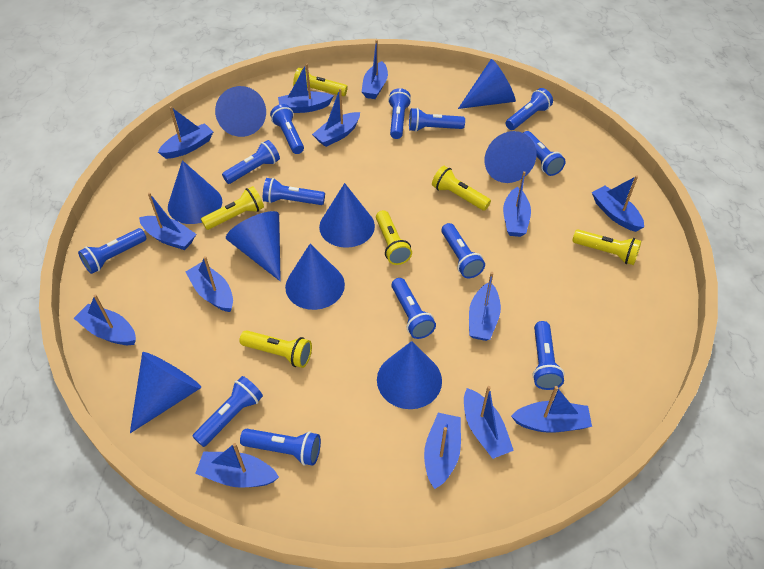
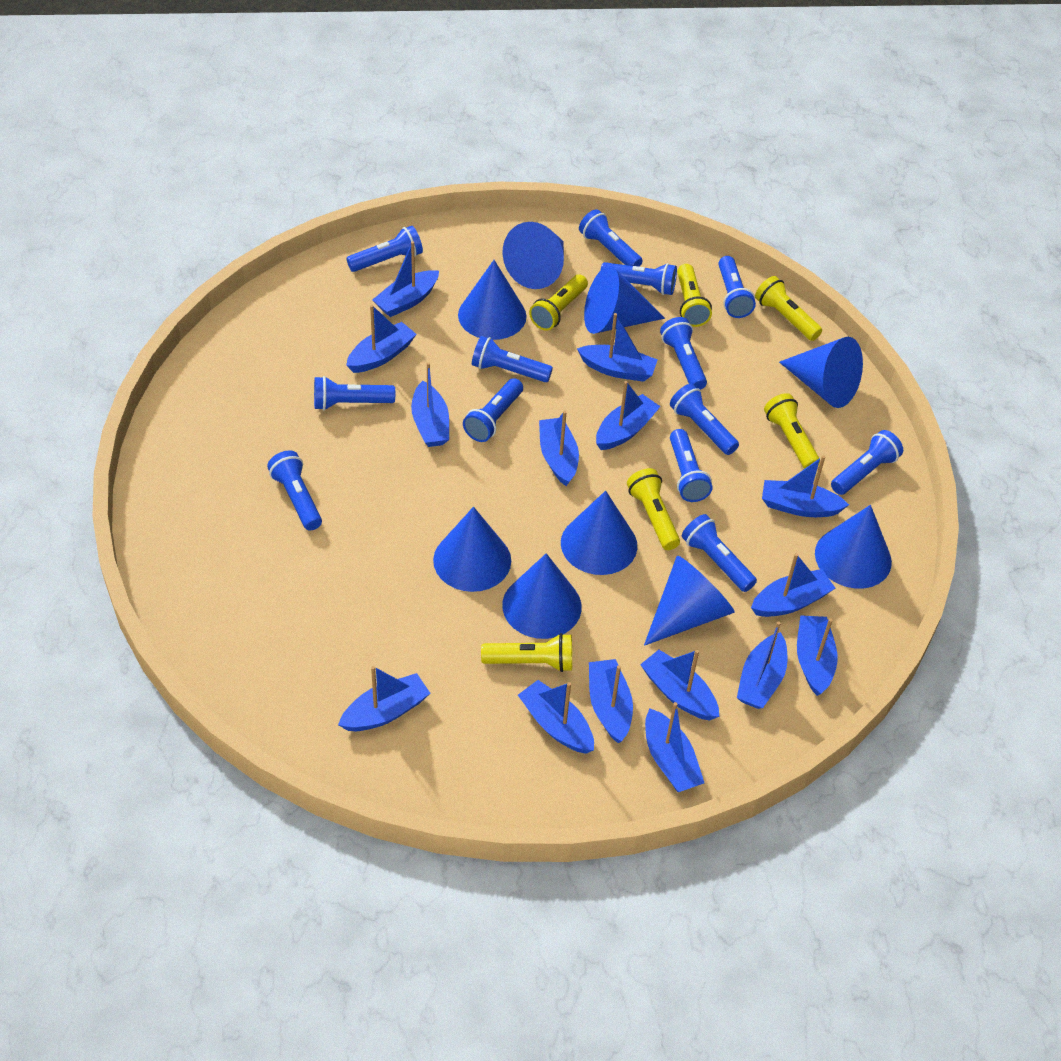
blue boat: [74,294,136,345] [139,193,196,250] [158,106,213,159] [186,256,233,312] [195,443,279,488] [278,64,333,113] [312,88,360,147] [362,40,388,99] [424,413,461,489] [464,386,514,459] [469,272,501,341] [503,171,531,237] [511,386,592,433] [592,175,644,232] = 14 -> [338,666,430,731] [346,305,417,373] [372,241,439,317] [411,362,449,447] [518,680,594,754] [539,411,579,486] [577,313,657,382] [589,659,633,743] [596,381,661,450] [640,650,719,721] [645,702,704,792] [737,621,788,709] [751,553,835,617] [762,455,849,517] [797,615,838,696] = 15

